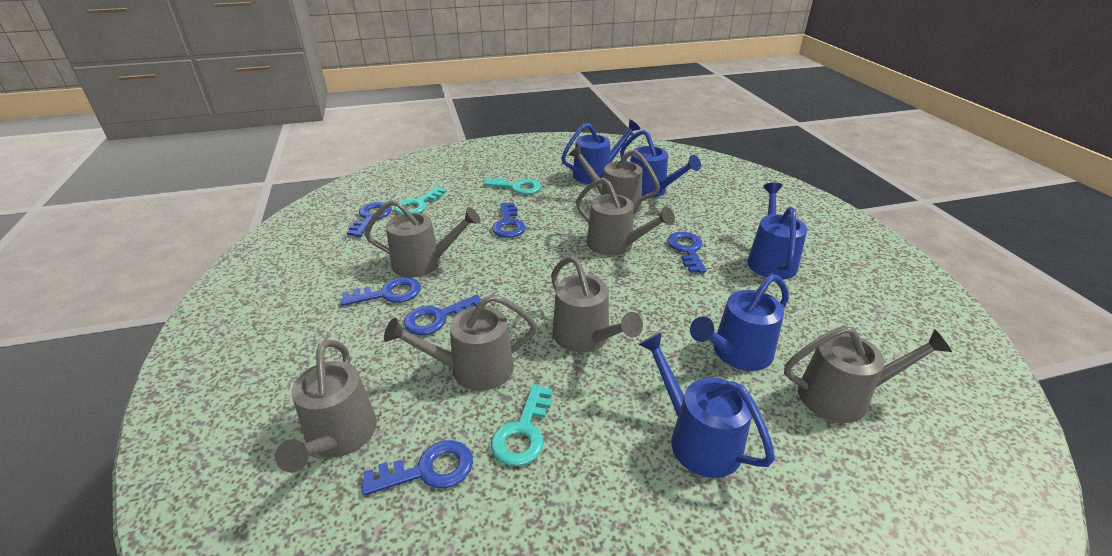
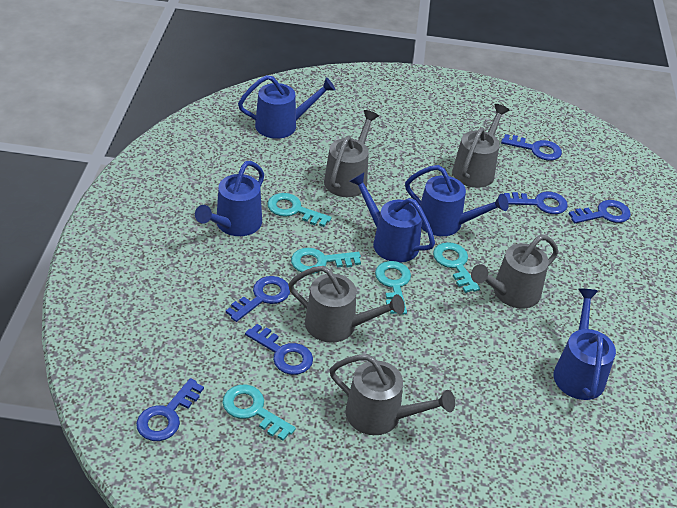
grey watering can: [275,339,377,473] [364,200,480,278] [384,294,537,391] [551,256,643,352] [569,145,660,214] [576,177,675,256] [784,326,952,423] = 7 -> [288,266,405,343] [324,110,379,197] [329,354,455,435] [452,104,509,188] [471,234,559,309] = 5
turquoise key: [394,186,447,214] [483,178,541,195] [491,384,553,466] = 3 -> [222,384,296,441] [267,193,332,227] [291,248,361,274] [375,261,411,315] [433,242,480,293] = 5

